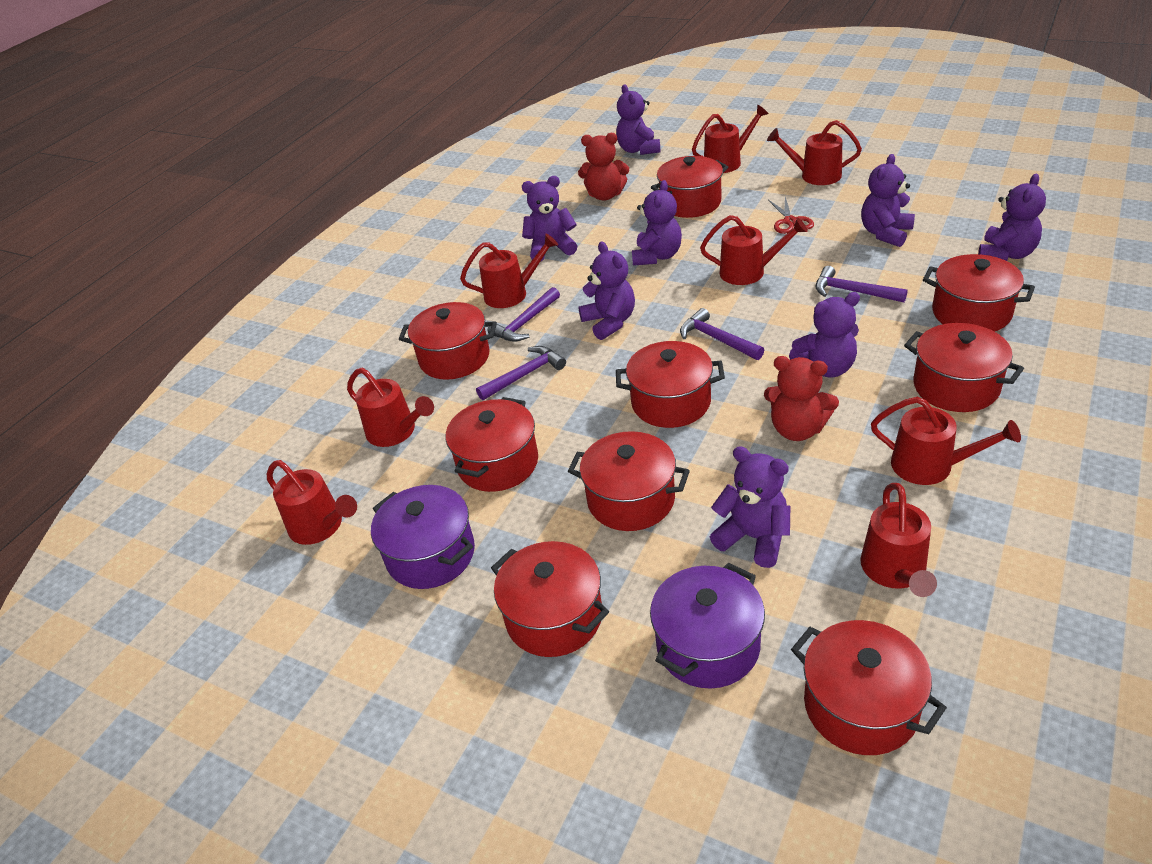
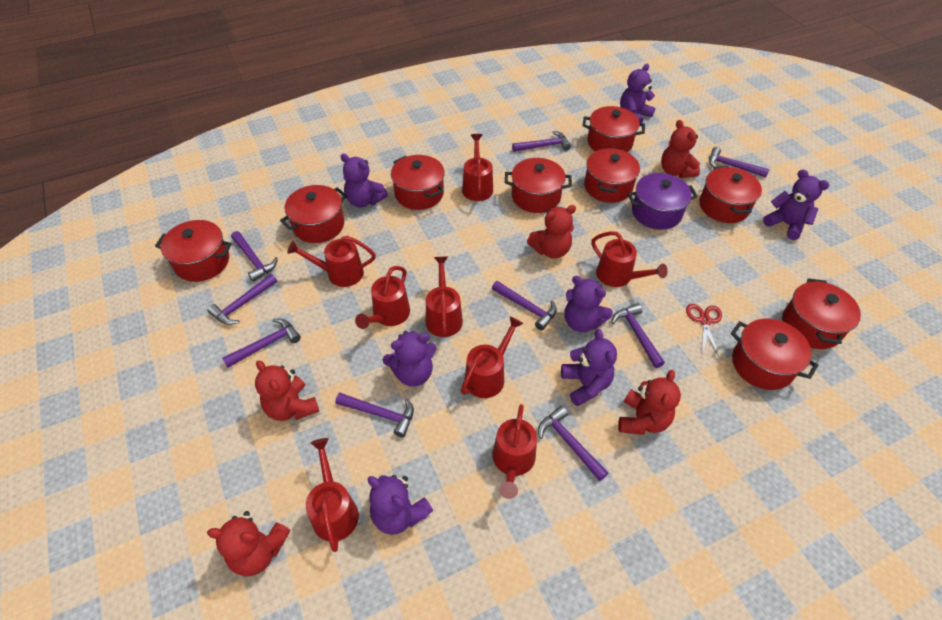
purple hammer: [476,346,566,400] [488,287,560,342] [680,308,764,360] [815,266,908,303] = 4 -> [207,274,277,325] [222,319,301,368] [231,231,278,282] [336,393,414,437] [492,281,557,330] [512,131,571,152] [538,406,609,481] [611,303,665,368] [709,147,770,177] = 9
purple pot: [371,485,475,589] [650,563,765,689] = 2 -> [627,173,698,230] = 1
purple teddy bear: [522,176,577,262] [579,241,635,340] [616,84,661,155] [632,180,682,266] [710,446,790,568] [789,292,860,377] [861,154,915,247] [978,174,1046,261] = 8 -> [341,154,388,208] [368,475,433,535] [383,331,436,387] [561,329,617,406] [565,276,613,332] [620,64,655,123] [763,169,829,240] = 7
red teddy bear: [578,133,629,201] [764,356,839,441] = 2 -> [207,511,290,576] [255,360,319,421] [527,205,576,259] [618,370,681,435] [661,120,700,178] = 5

